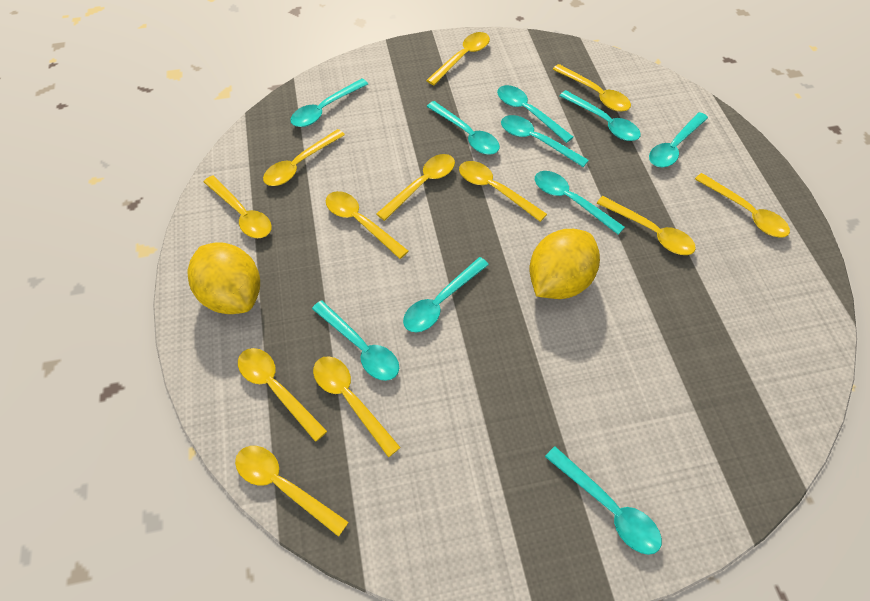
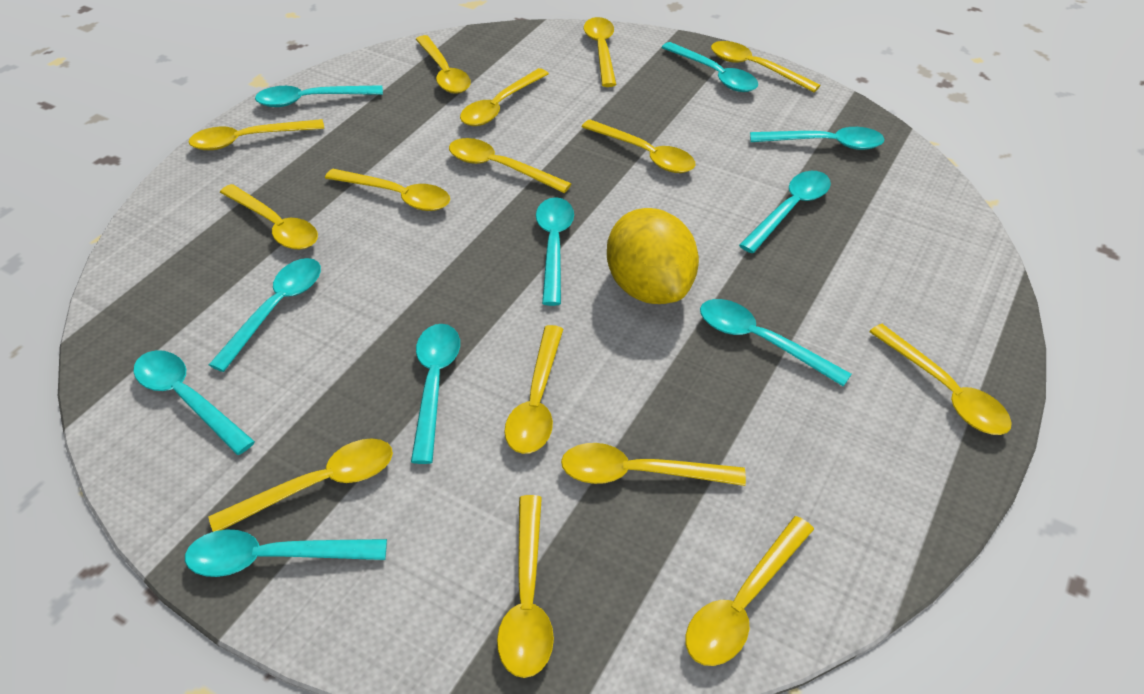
yellow lemon: [188,242,260,314] [529,229,600,299] = 2 -> [607,208,699,304] = 1
yellow spoon: [204,175,271,238] [235,446,349,537] [238,348,327,442] [263,129,345,186] [313,356,401,457] [326,191,408,259] [376,154,455,221] [426,32,490,85] [459,161,547,222] [553,64,631,112] [597,196,696,255] [695,173,790,238] = 12 -> [189,119,324,150] [209,438,393,532] [220,184,318,250] [325,169,450,211] [415,35,471,94] [449,138,571,193] [460,68,549,126] [497,495,554,678] [504,325,563,454] [561,443,746,486] [582,120,695,173] [584,17,616,87] [686,516,814,666] [711,41,820,92] [869,324,1012,435] = 15

